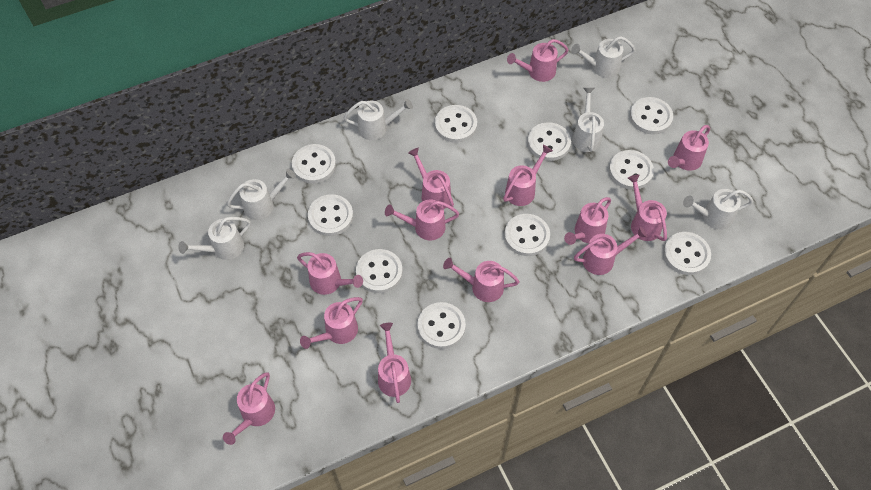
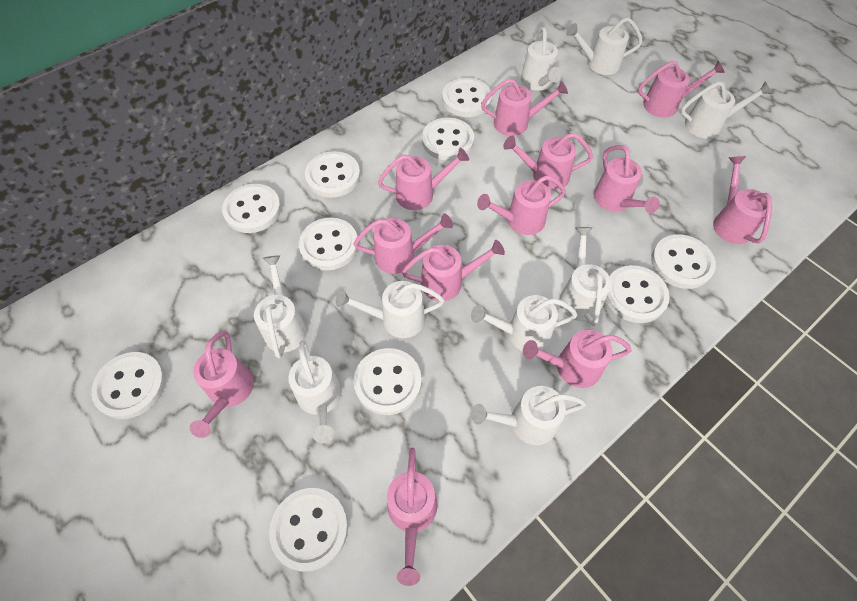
pink watering can: [223,372,275,445] [297,252,363,295] [300,297,363,349] [378,323,411,403] [385,200,459,240] [408,148,454,209] [443,258,520,302] [503,145,553,206] [507,39,569,82] [564,197,611,245] [574,226,647,275] [628,174,667,241] [668,125,710,171] = 13 -> [190,331,254,438] [353,213,453,274] [378,148,469,210] [387,448,438,586] [402,240,505,301] [477,176,566,235] [481,79,568,136] [503,133,593,190] [523,330,632,388] [593,145,660,213] [638,60,725,118] [713,156,772,244] = 12
white watering can: [178,217,251,260] [227,169,296,220] [344,99,413,140] [571,36,635,78] [572,88,604,152] [683,189,753,230] = 6 -> [254,255,307,358] [288,340,342,443] [336,281,445,338] [471,295,577,351] [471,386,586,445] [521,27,562,91] [559,227,611,326] [566,17,642,75] [681,81,772,138] = 9

